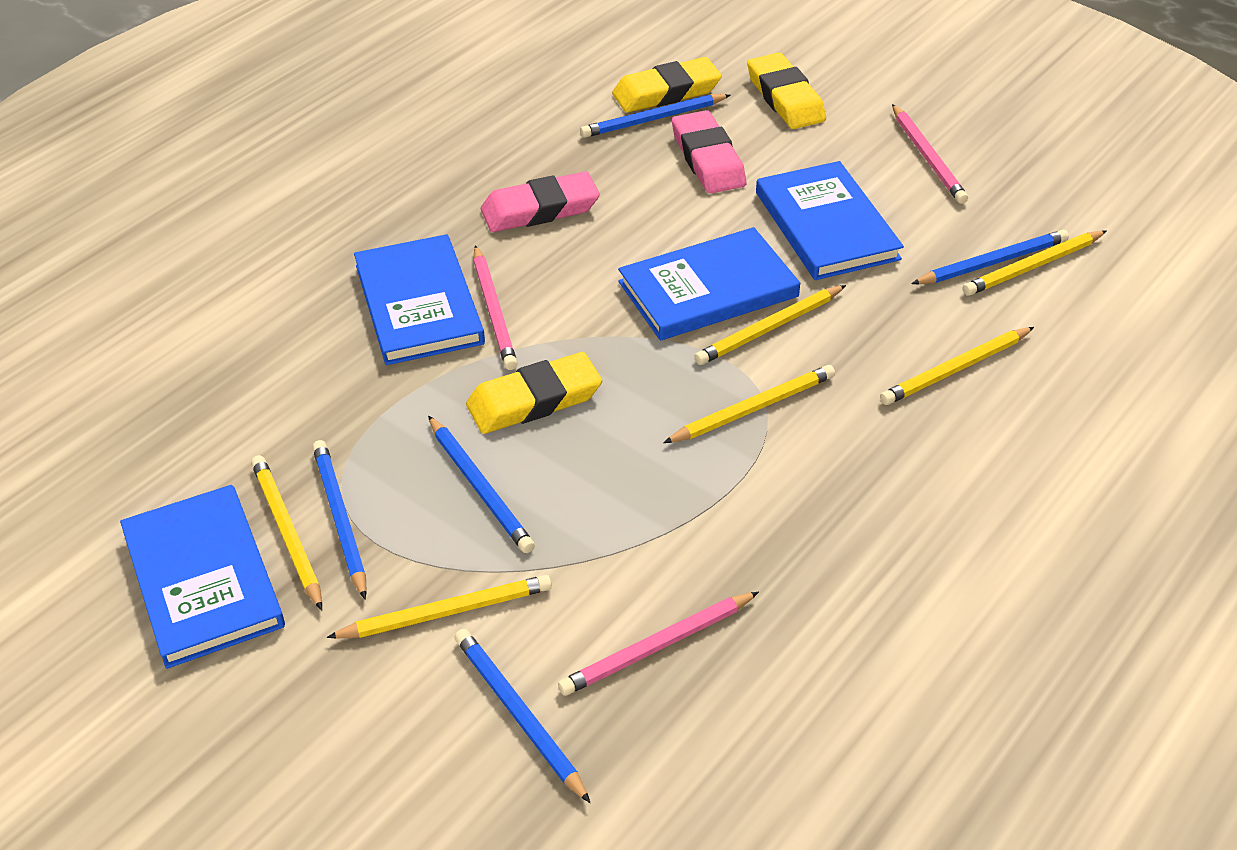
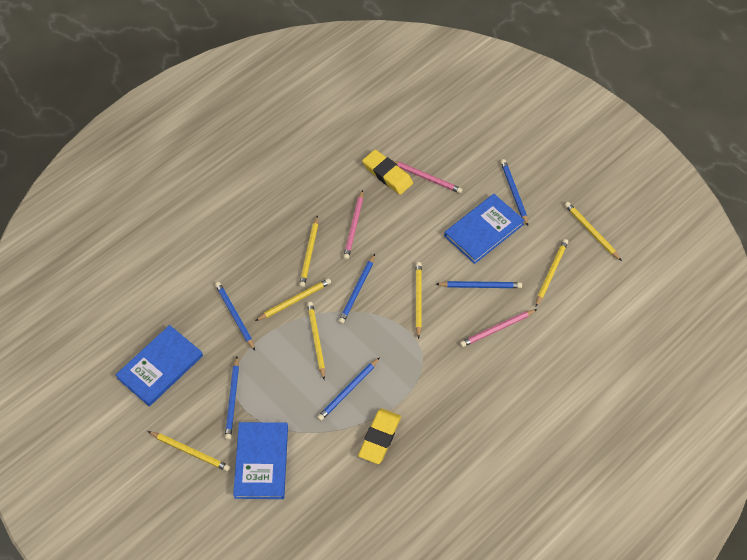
blue book: [120,485,285,669] [354,234,485,365] [618,227,800,341] [756,161,904,280] = 4 -> [116,325,203,406] [233,422,288,499] [444,194,525,264] = 3
blue pencil: [312,440,367,600] [428,416,535,553] [455,629,590,803] [580,94,730,138] [911,230,1069,284] = 5 -> [215,282,255,350] [225,357,239,440] [317,357,380,421] [338,254,375,324] [436,281,522,288] [501,159,528,226] = 6
pink eraser: [481,171,600,232] [672,110,746,194] = 2 -> none = 0
yellow eraser: [466,352,602,434] [612,57,722,113] [747,53,826,129] = 3 -> [358,408,401,464] [362,149,413,195] = 2
yellow pencil: [251,455,322,611] [327,575,552,639] [663,365,835,443] [694,285,846,365] [880,327,1034,405] [963,231,1107,296] = 6 -> [148,431,230,471] [255,278,331,321] [299,215,318,288] [307,302,325,380] [416,262,422,339] [536,239,568,307] [565,202,622,261] = 7

